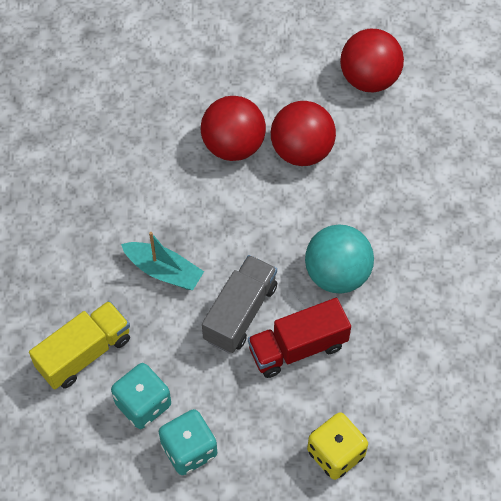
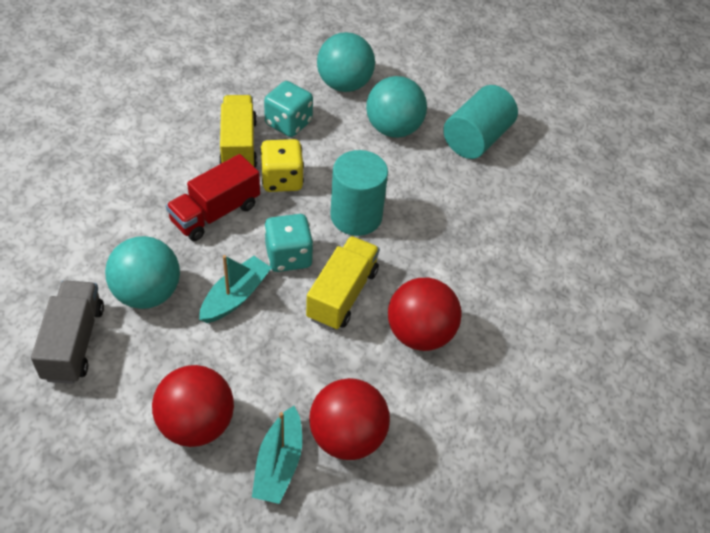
turquoise ball: [305,224,374,294] = 1 -> [105,236,180,309] [317,32,375,92] [366,76,427,138] = 3
turquoise boat: [121,232,204,290] = 1 -> [199,255,272,323] [252,406,302,504] = 2
turquoise cylinder: none = 0 -> [330,150,388,236] [443,85,518,159] = 2
yellow truck: [29,301,130,390] = 1 -> [219,95,257,167] [306,236,380,330] = 2

